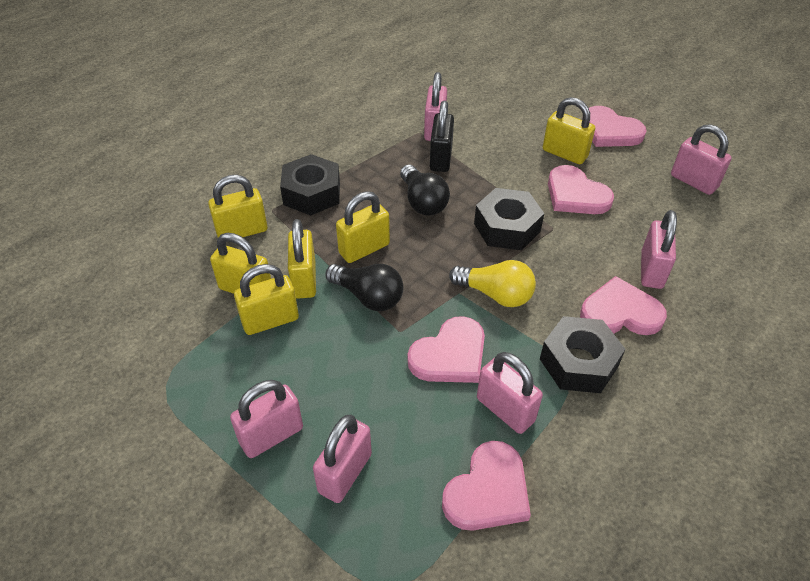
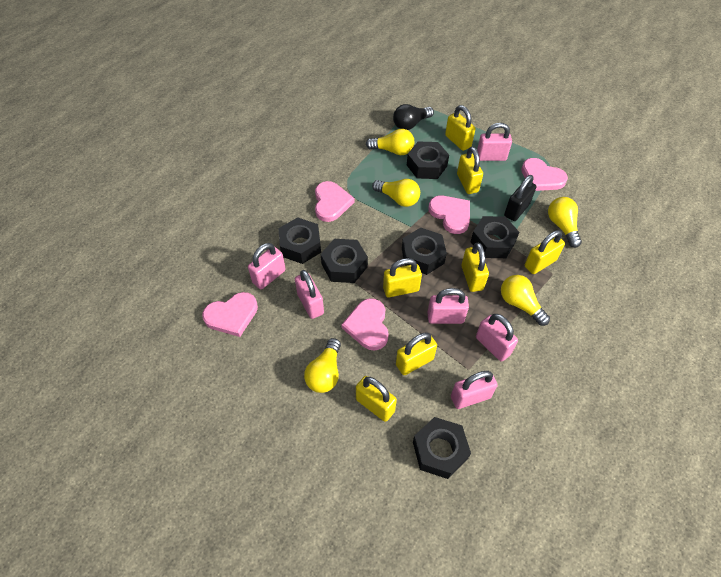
black light bulb: [325,264,403,311] [400,165,450,216] = 2 -> [393,104,434,130] = 1
black nut: [280,154,340,215] [474,188,544,250] [540,316,625,393] = 3 -> [279,217,321,264] [321,239,368,283] [402,228,447,275] [407,142,449,179] [413,417,471,479] [471,216,519,258] = 6
yellow light bulb: [449,260,536,307] = 1 -> [304,338,341,393] [366,129,414,155] [372,179,420,207] [501,275,550,326] [548,197,582,248] = 5
yellow padlock: [208,175,267,238] [210,233,271,294] [234,264,299,335] [288,219,316,299] [336,191,390,263] [543,97,595,164] = 6 -> [356,376,397,422] [383,258,422,297] [396,332,437,375] [445,105,475,151] [457,147,483,194] [461,242,489,292] [525,230,565,274] = 7

